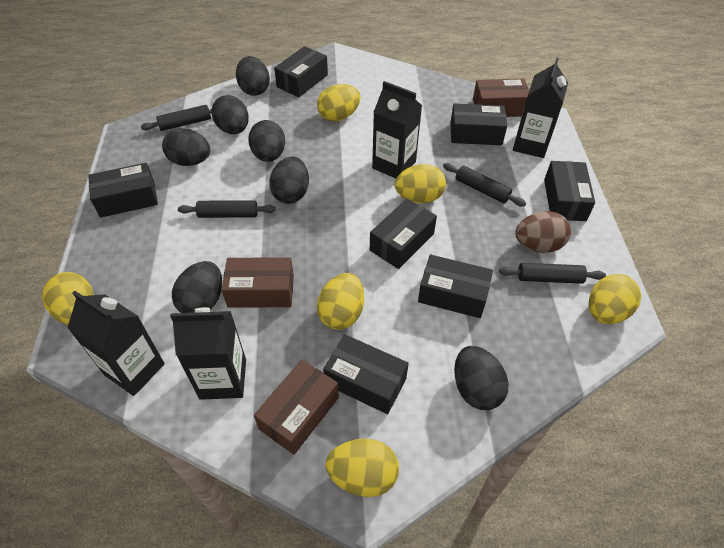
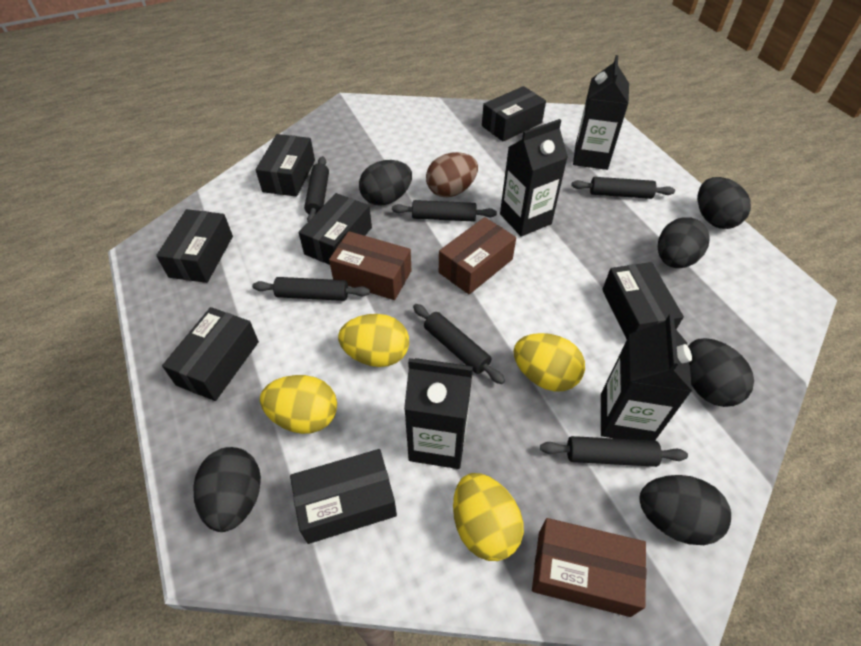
black egg: [162,128,210,166] [172,261,222,313] [211,95,249,134] [236,56,270,96] [248,120,285,162] [269,157,309,204] [454,346,508,410] = 7 -> [193,447,261,532] [359,160,412,206] [639,475,731,545] [658,217,709,268] [688,338,754,407] [698,177,751,229] = 6
black rolling pin: [141,105,212,131] [178,200,276,218] [443,163,526,206] [499,263,606,284] = 4 -> [252,277,370,301] [304,156,329,222] [392,200,497,221] [413,304,505,384] [540,436,688,467] [571,177,675,199] = 6
yellow egg: [42,272,94,325] [317,84,361,122] [317,273,364,330] [325,439,399,497] [395,164,446,203] [589,274,641,324] = 6 -> [260,375,337,434] [338,314,409,367] [453,473,524,561] [514,333,585,392] = 4

